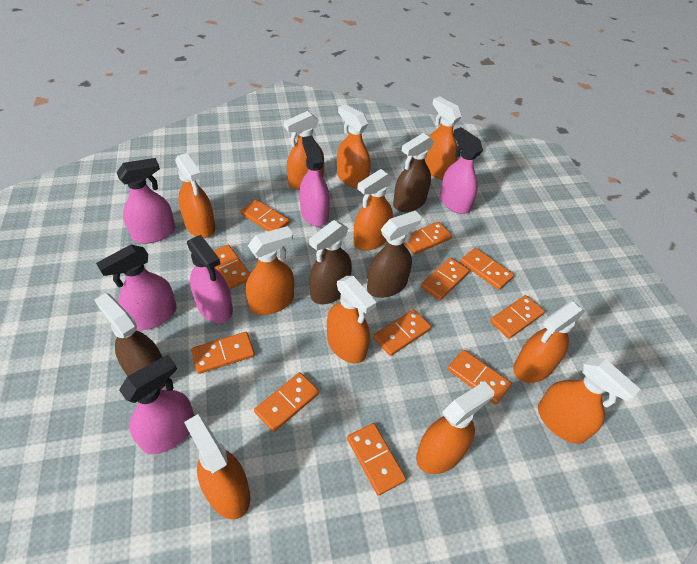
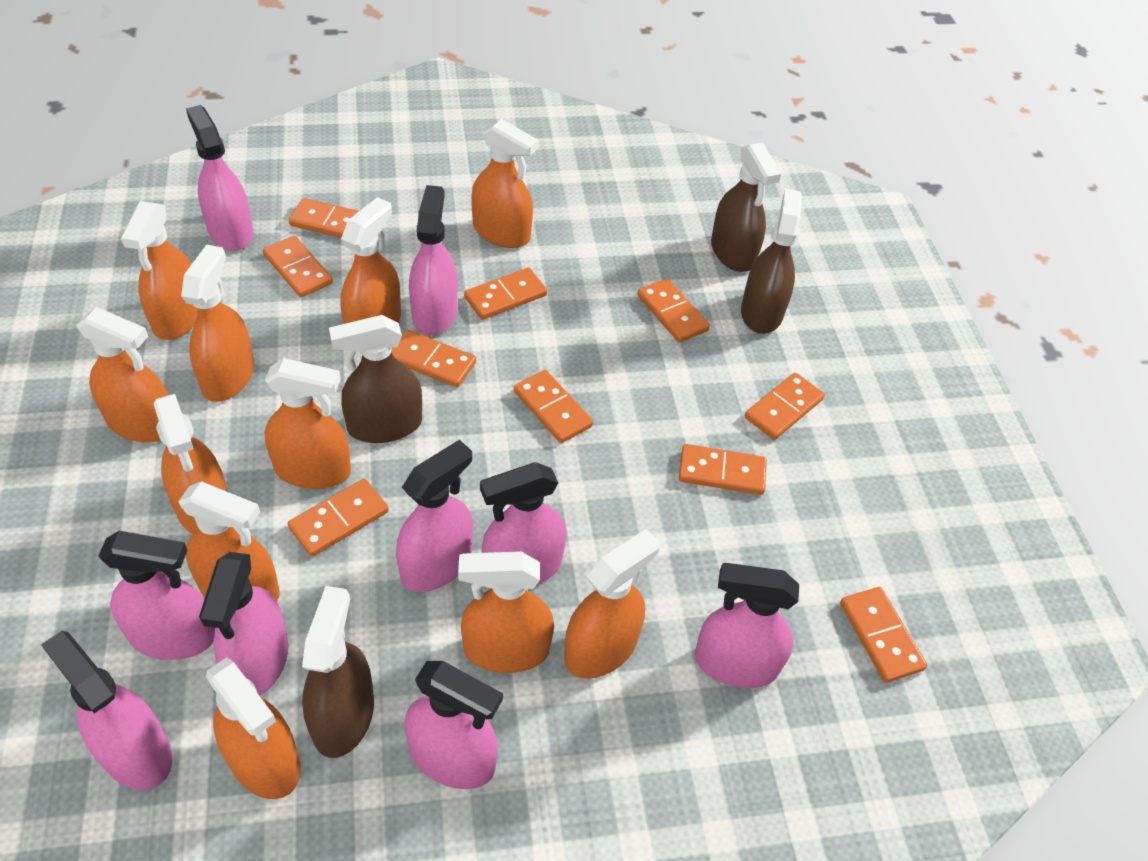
orange domino: [191,332,255,374] [214,245,250,289] [241,199,289,231] [254,372,319,432] [347,423,406,496] [373,309,431,356] [403,222,452,255] [421,258,469,300] [448,350,512,404] [460,248,514,290] [490,295,545,339] = 11 -> [263,236,333,297] [288,479,389,557] [289,198,359,238] [391,330,476,387] [464,268,547,320] [514,370,593,443] [637,278,710,343] [679,444,767,495] [745,372,825,440] [840,587,927,683] = 10
pink spray bottle: [96,245,177,330] [116,158,175,243] [119,355,195,454] [187,235,233,323] [300,136,330,227] [440,127,483,214] = 6 -> [41,631,172,790] [98,531,215,660] [186,105,254,251] [199,552,288,696] [396,440,473,592] [404,661,503,789] [409,185,458,335] [480,462,567,585] [695,563,799,688] = 9

